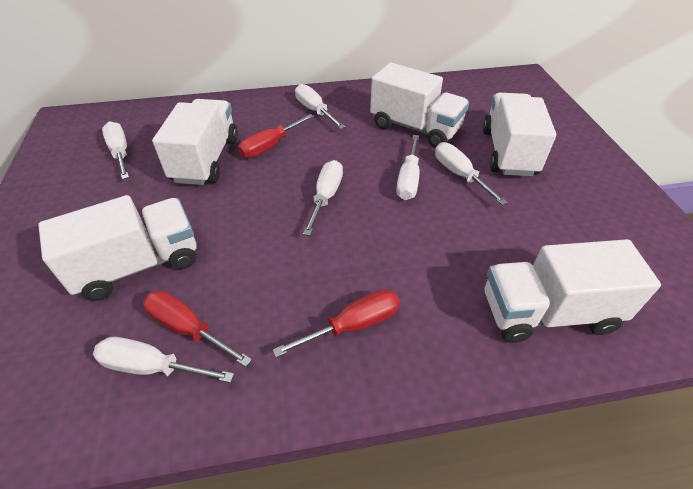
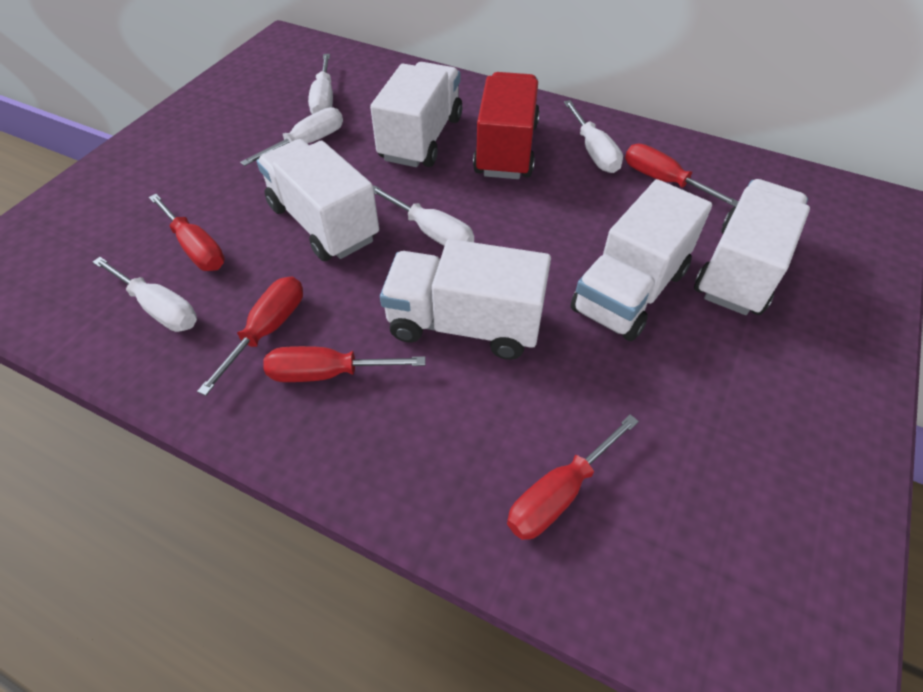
red screwdriver: [143,290,252,367] [238,114,314,158] [273,289,400,358] = 3 -> [149,194,225,271] [197,276,303,396] [263,346,426,382] [507,414,639,540] [625,144,739,207] = 5
red truck: none = 0 -> [473,72,540,179] = 1
white screwdriver: [93,337,234,383] [102,121,129,180] [295,84,345,129] [303,160,343,236] [396,135,419,200] [435,142,508,205] = 6 -> [93,257,197,332] [240,107,343,166] [308,54,333,114] [373,185,474,246] [564,100,623,173] = 5

